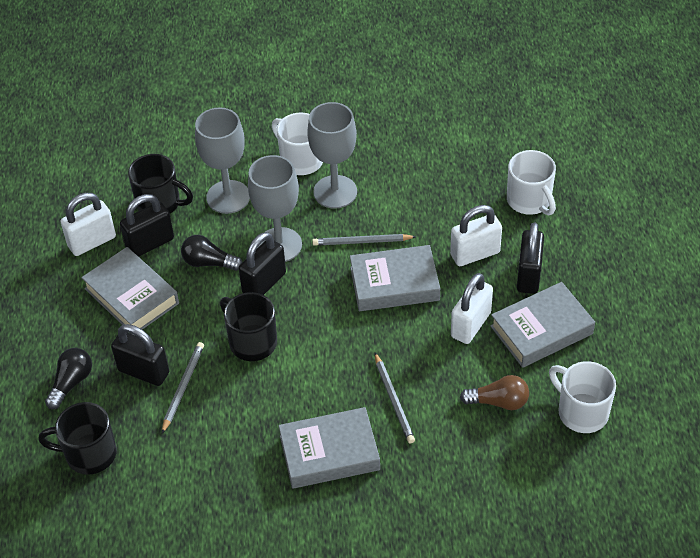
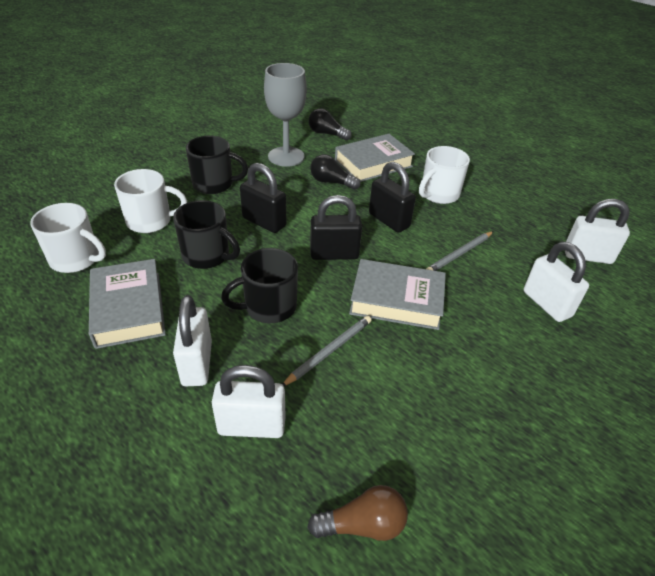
black padlock: [111,324,169,386] [120,194,174,257] [239,232,286,295] [517,222,544,294] = 4 -> [240,163,286,233] [310,195,362,260] [369,162,416,233] = 3
grey book: [81,247,179,335] [279,407,380,489] [350,245,440,311] [490,282,595,368] = 4 -> [89,259,166,349] [335,134,415,182] [349,259,446,330] = 3
grey goblet: [195,107,250,214] [248,155,302,262] [307,102,357,209] = 3 -> [264,63,307,167] = 1
grey pencil: [162,342,204,433] [312,234,416,246] [375,353,415,443] = 3 -> [282,316,372,386] [426,231,493,271] = 2
white padlock: [61,193,116,256] [450,205,502,266] [451,273,493,344] = 3 -> [173,295,212,386] [212,365,286,438] [524,242,589,322] [565,199,630,264] = 4

